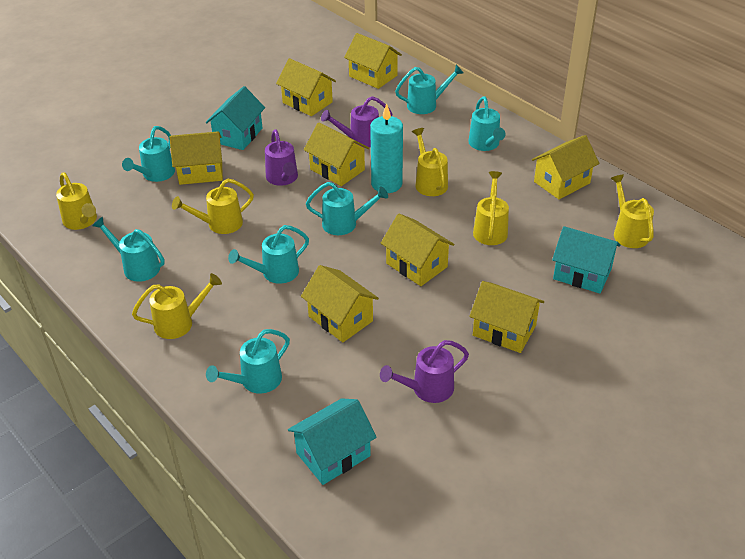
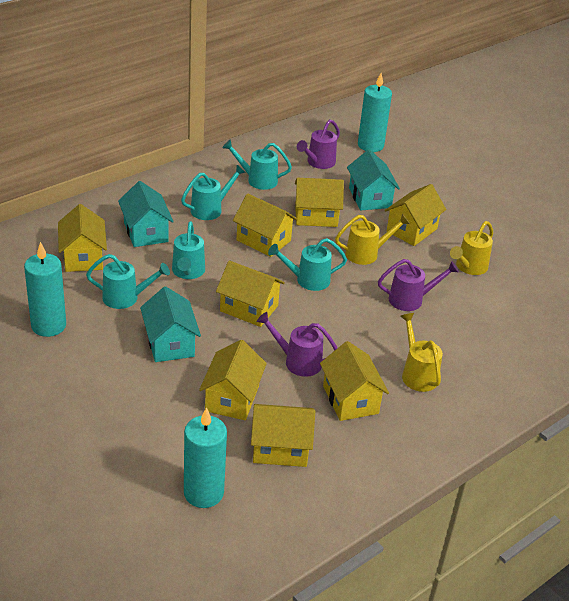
turquoise candle: [370,104,403,193] = 1 -> [24,242,66,337] [184,407,227,508] [358,73,392,152] = 3
turquoise watering can: [92,216,164,282] [122,126,175,182] [206,329,290,394] [228,225,309,284] [306,182,388,235] [395,65,463,114] [468,96,506,151] = 7 -> [86,254,170,309] [172,221,205,279] [181,165,246,220] [223,140,292,190] [268,238,347,291] = 5
yellow watering can: [56,172,97,230] [132,273,222,339] [172,179,254,234] [412,128,448,196] [473,171,509,245] [611,174,654,248] = 6 -> [335,214,410,265] [401,313,443,392] [450,221,493,275] = 3

